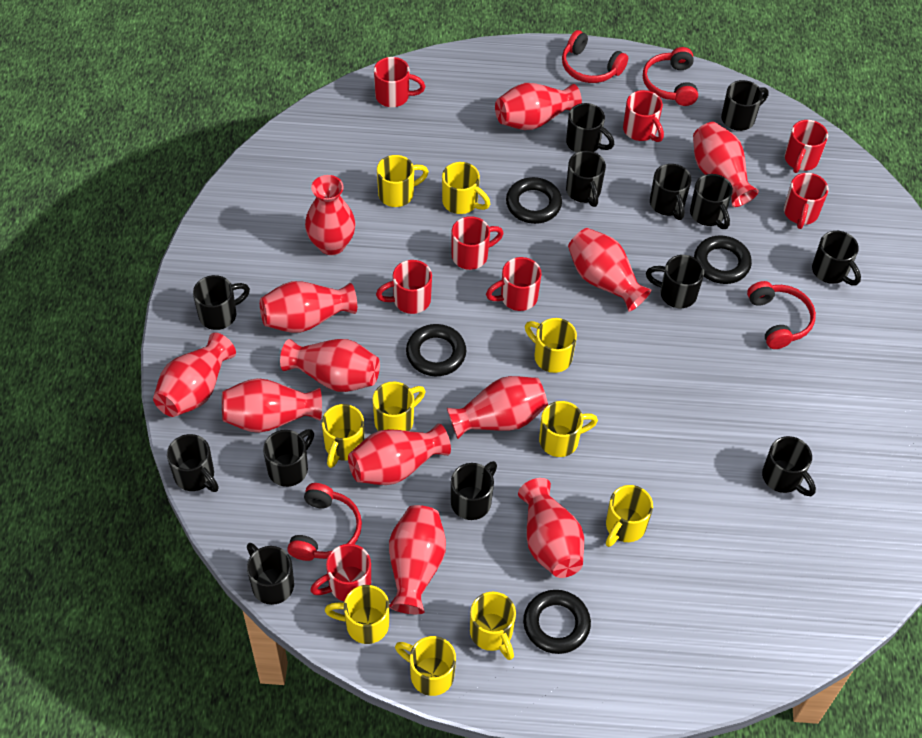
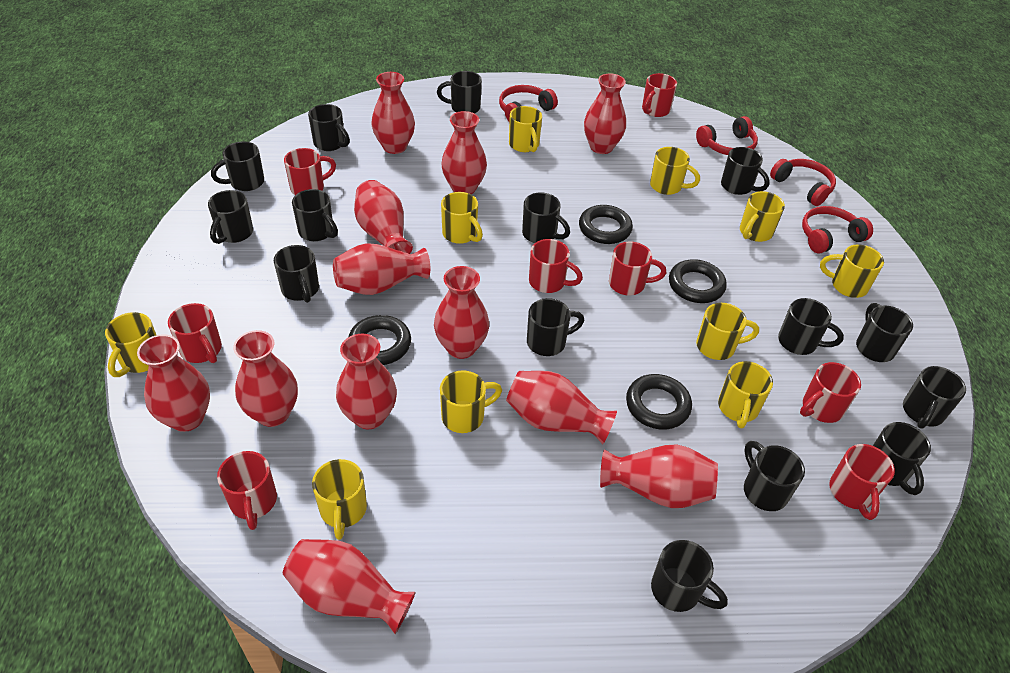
black mug: [167,434,219,492] [193,275,250,330] [247,543,294,605] [263,429,314,487] [451,461,497,520] [566,103,614,153] [566,151,606,207] [646,255,704,308] [650,164,691,220] [690,174,733,229] [721,80,769,131] [762,436,816,496] [812,231,861,285] = 13 -> [208,190,253,244] [211,142,264,191] [274,245,319,303] [292,189,338,241] [308,104,350,151] [437,71,482,114] [522,192,570,243] [527,298,584,356] [651,540,728,612] [721,147,770,195] [744,441,805,511] [778,298,844,355] [856,303,913,362] [873,422,931,495] [903,366,966,429] = 15

